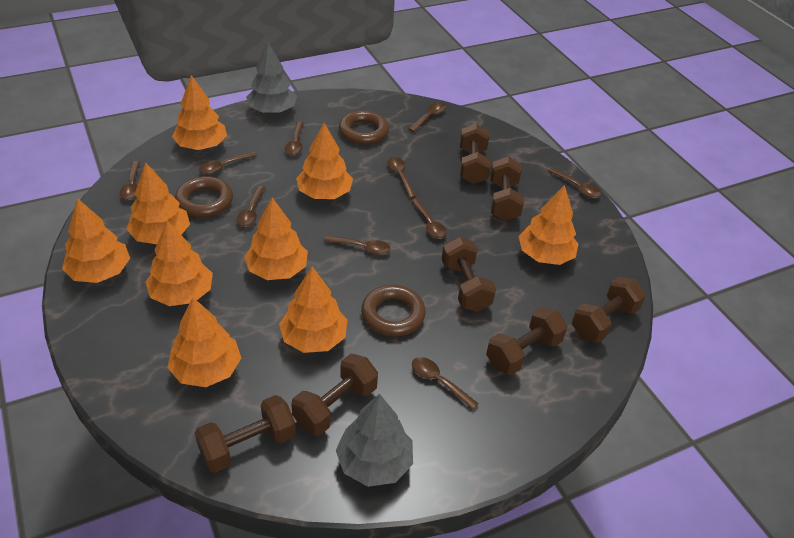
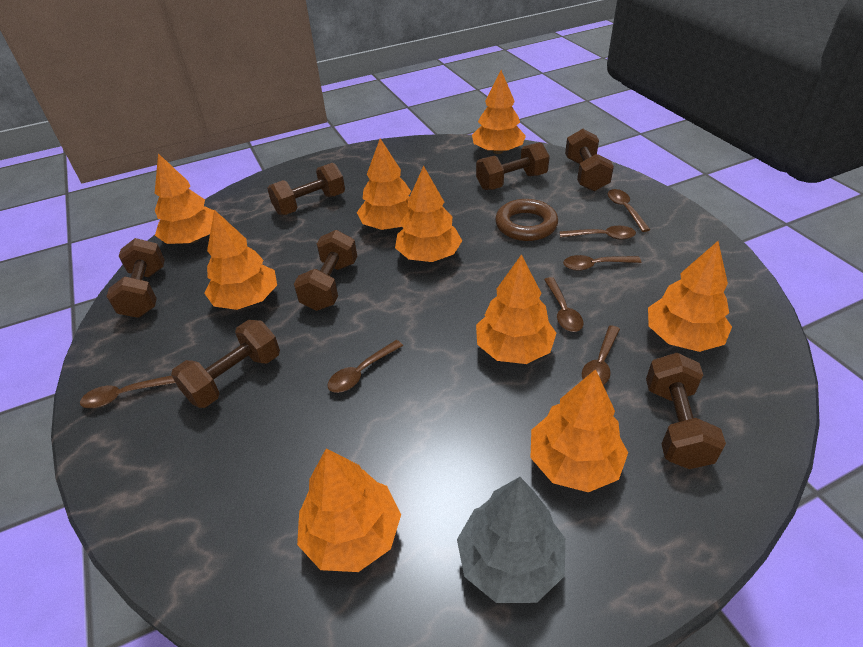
brown ring: [175,176,233,218] [339,110,389,145] [361,285,426,337] = 3 -> [495,199,558,241] = 1
brown spoon: [120,161,140,200] [199,151,257,174] [237,186,265,227] [285,122,304,155] [324,236,391,255] [387,157,417,198] [409,102,446,132] [411,198,446,239] [412,357,479,410] [548,168,601,198] = 10 -> [80,375,175,408] [328,340,403,393] [544,277,583,332] [560,226,636,240] [563,255,641,271] [582,325,620,385] [608,189,650,232] = 7
grey tree: [246,42,297,114] [336,394,413,487] = 2 -> [457,477,566,603] = 1

